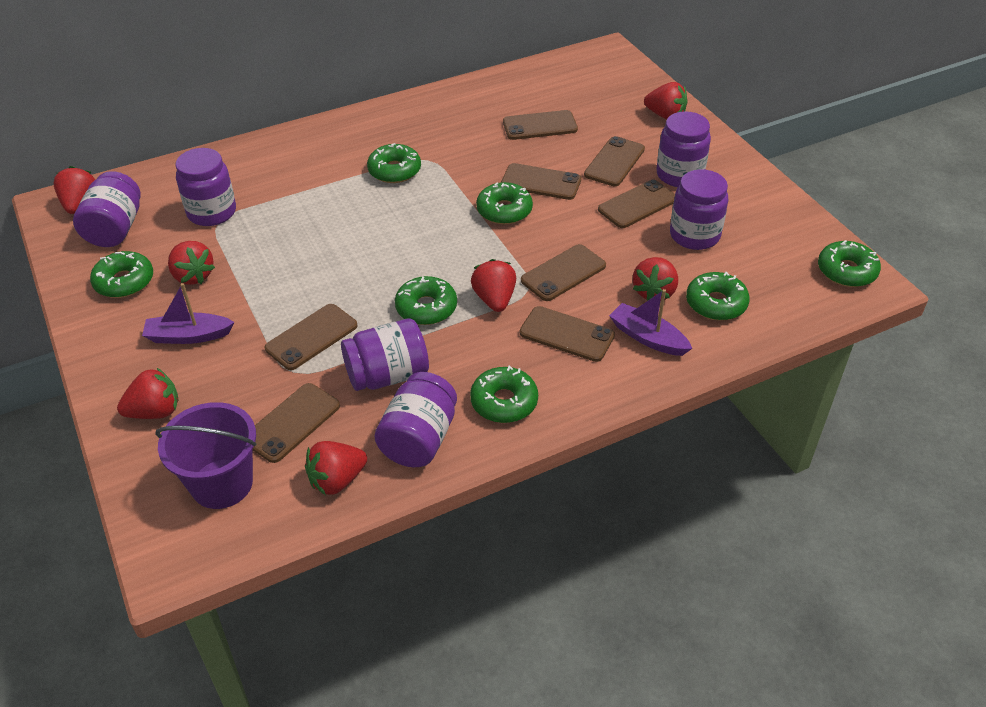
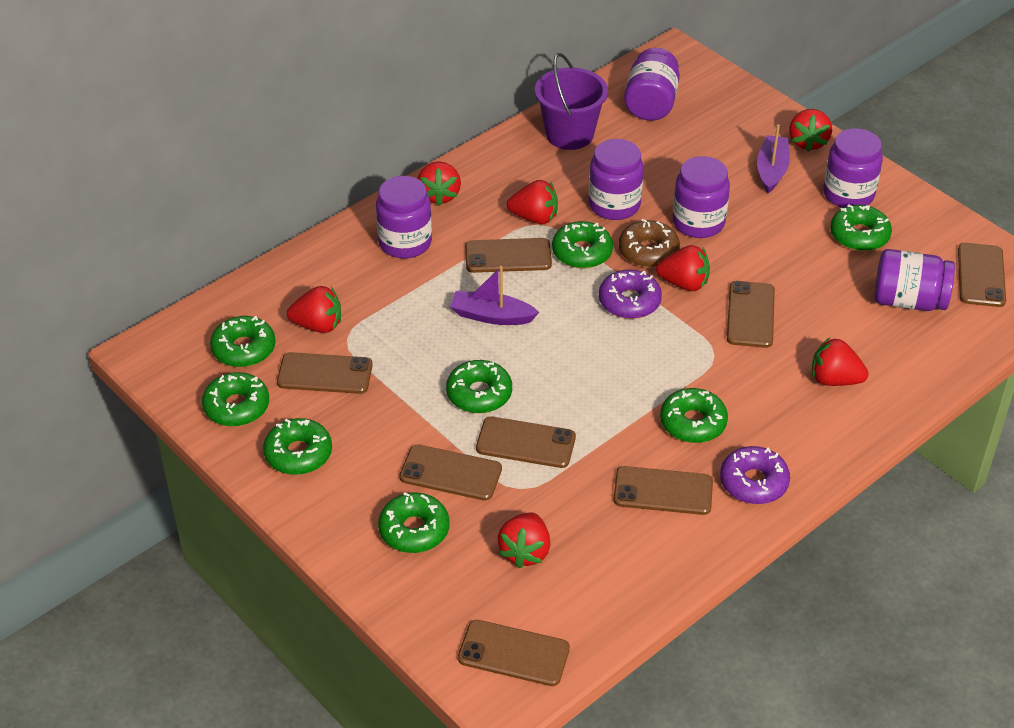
brown donut: none = 0 -> [619,219,680,267] = 1
green donut: [90,251,153,298] [367,143,421,183] [395,276,457,325] [470,365,538,423] [476,182,533,224] [686,272,750,320] [818,240,881,287] = 7 -> [202,372,269,427] [210,316,275,367] [263,418,332,475] [378,492,450,553] [446,360,512,413] [552,221,613,268] [660,388,728,443] [830,204,892,251] = 8
purple donut: none = 0 -> [599,270,662,319] [720,446,790,504] = 2

